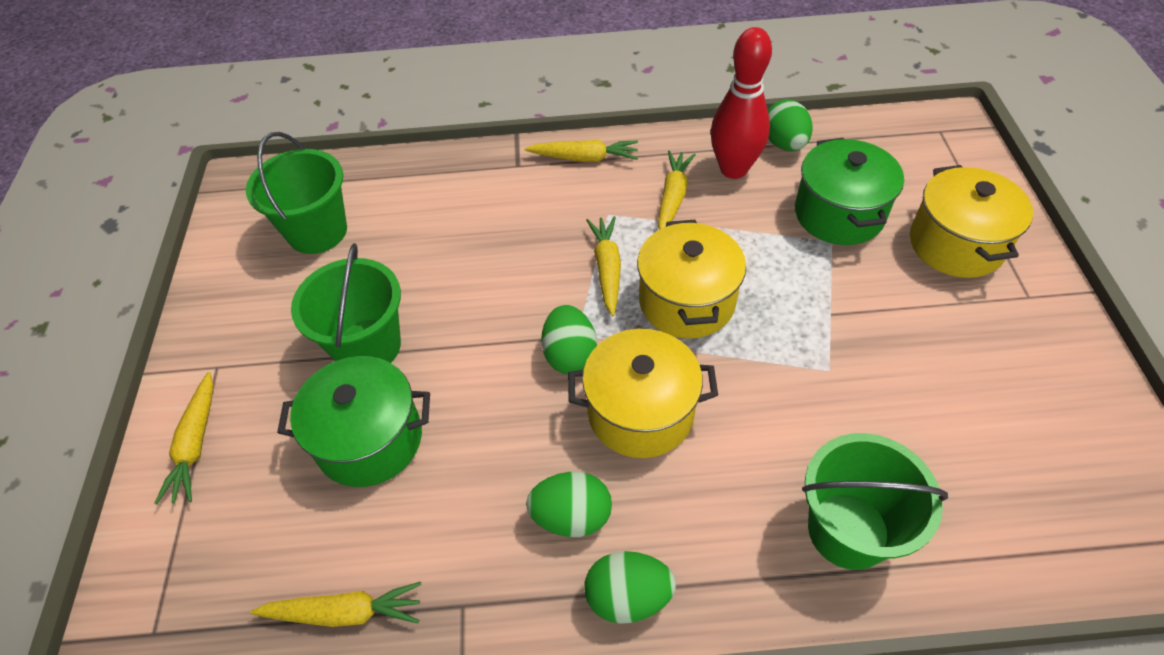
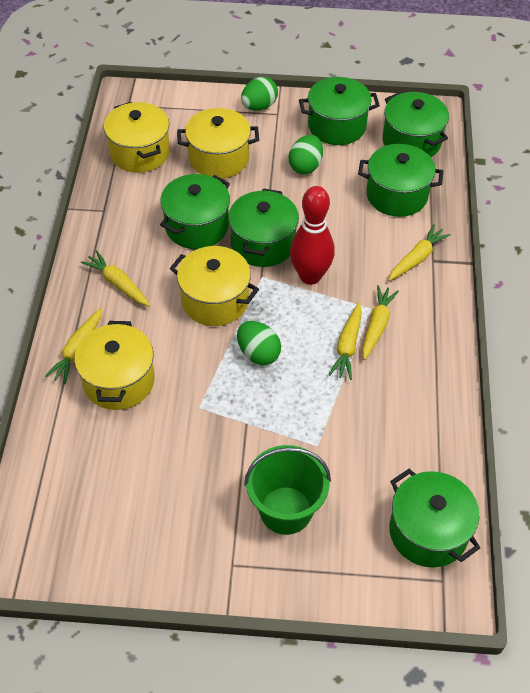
green bucket: [246,132,347,254] [291,243,401,363] [802,433,948,570] = 3 -> [244,445,331,535] = 1
green egg: [526,472,612,537] [541,305,597,374] [585,551,676,624] [768,100,813,151] = 4 -> [237,321,281,365] [241,77,278,111] [288,135,323,174] = 3
green pot: [277,356,430,487] [795,138,904,245] = 2 -> [160,174,230,249] [228,188,299,267] [299,77,380,145] [358,144,443,217] [383,92,449,157] [389,469,480,567] = 6
yellow pot: [568,329,718,458] [637,220,746,338] [910,165,1033,278] = 3 -> [74,321,155,410] [104,102,170,173] [170,246,259,326] [177,108,259,179] = 4

